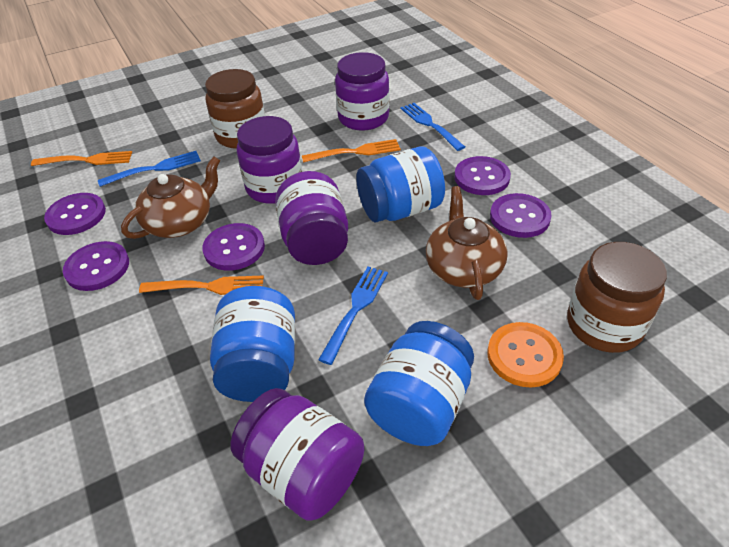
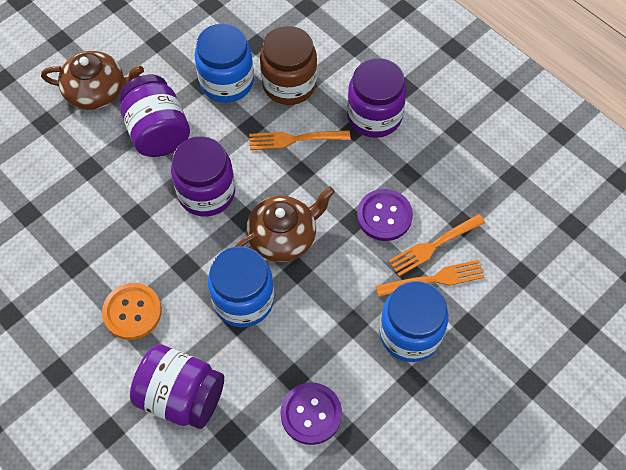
blue fork: [98,151,201,187] [318,267,388,365] [400,103,465,151] = 3 -> none = 0
brown jar: [205,69,265,149] [567,242,667,353] = 2 -> [260,26,317,105] = 1
purple button: [44,193,106,235] [63,241,129,291] [202,223,265,271] [454,156,511,195] [490,193,552,238] = 5 -> [280,382,342,445] [357,189,413,241] = 2

